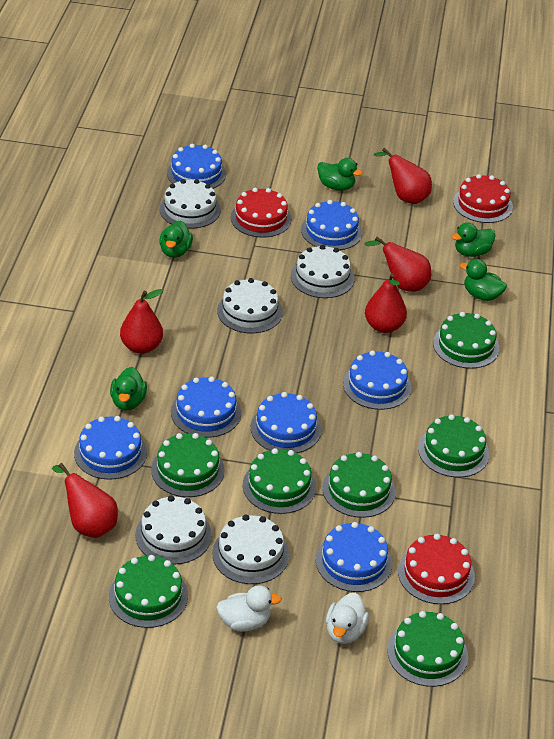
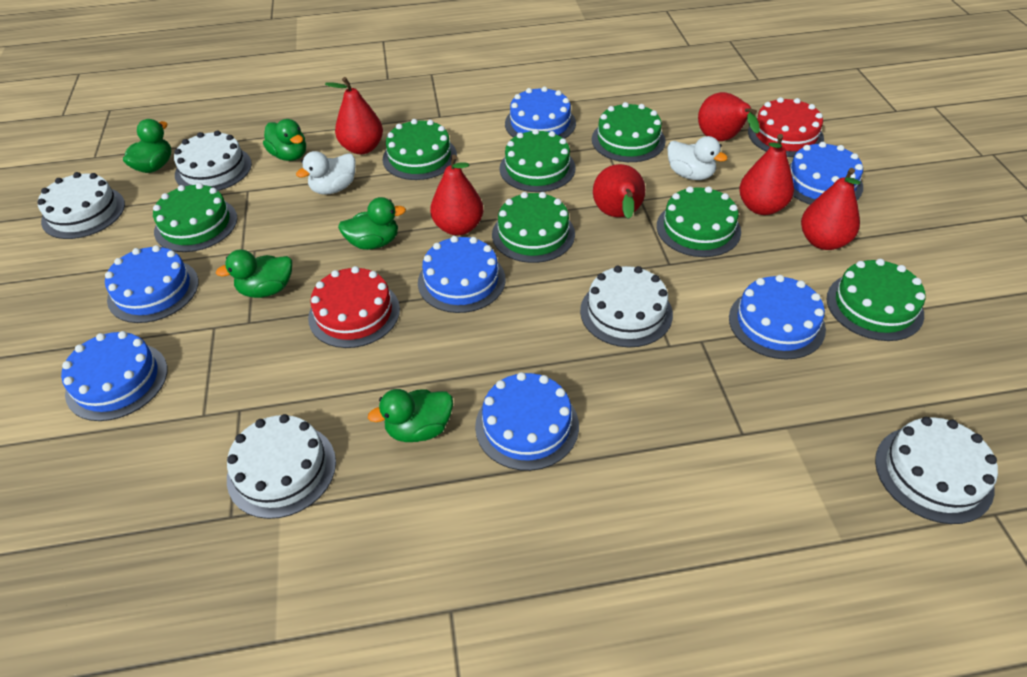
red cake: [230,188,292,238] [398,534,475,604] [453,174,513,223] = 3 -> [308,266,400,348] [748,97,824,157] = 2
red pear: [52,463,118,538] [120,289,164,354] [364,237,431,292] [365,273,407,333] [374,148,432,204] = 5 -> [325,77,383,154] [430,155,483,235] [593,164,645,219] [698,92,760,141] [739,134,794,215] [801,168,860,250] = 6

